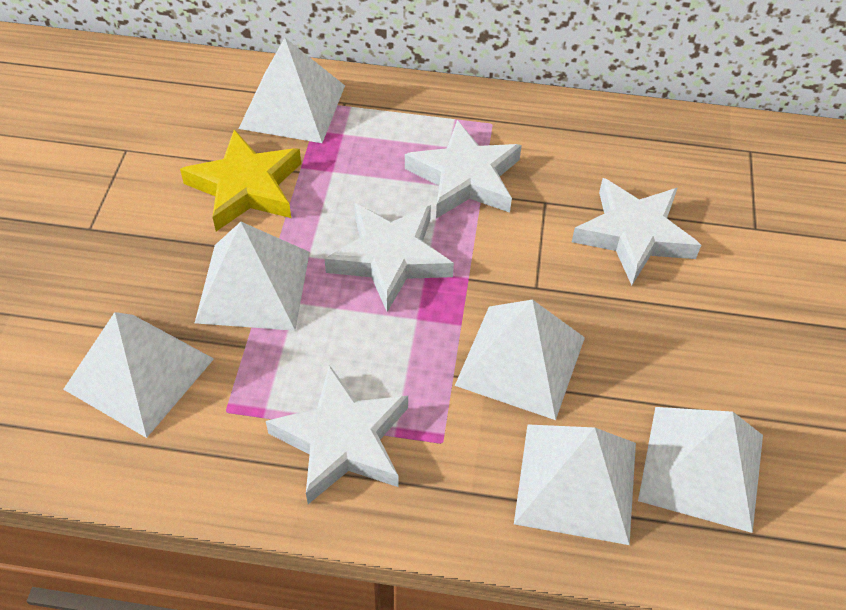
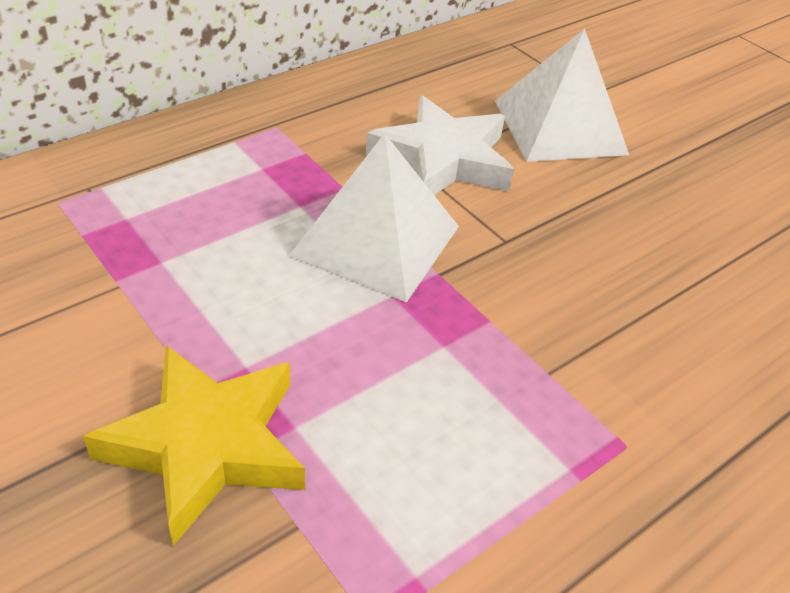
white pyramid: [63,312,214,438] [195,222,310,331] [239,38,345,143] [455,299,585,420] [514,424,636,545] [638,407,763,533] = 6 -> [289,133,459,303] [495,28,629,162] = 2
white star: [266,365,408,504] [324,203,454,312] [405,120,522,218] [572,178,701,285] = 4 -> [366,95,514,195] = 1

